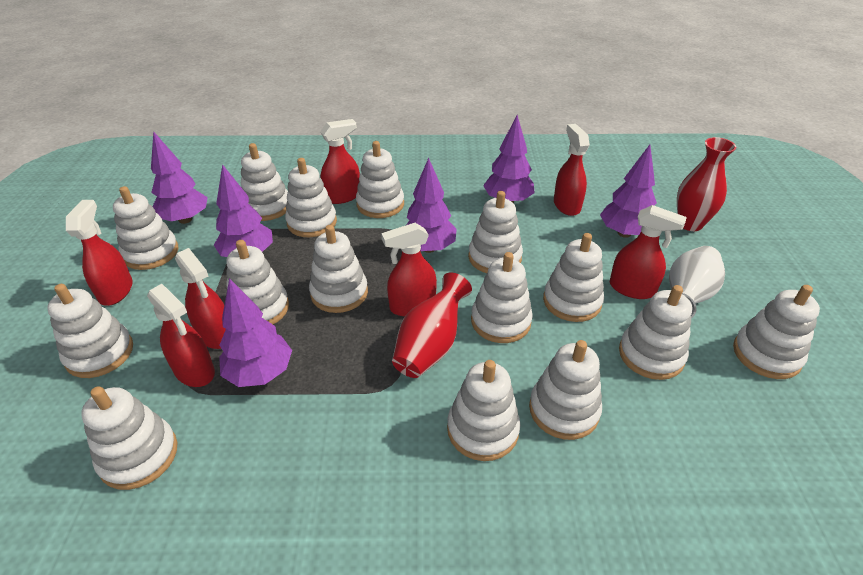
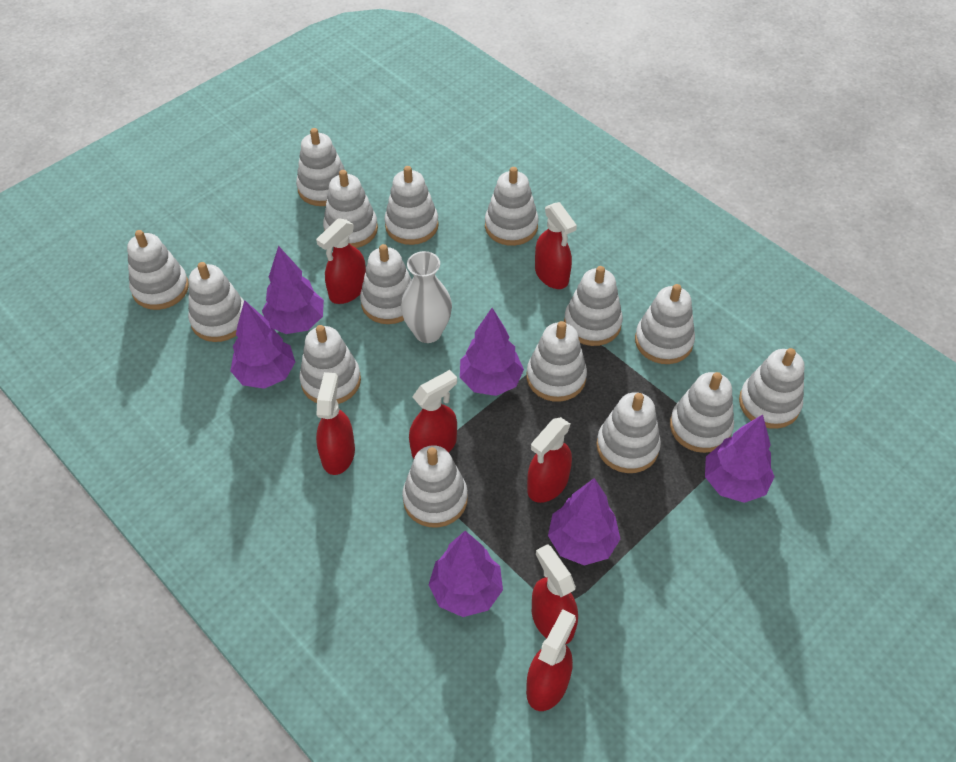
red vase: [392,273,472,378] [677,137,736,231] = 2 -> none = 0

